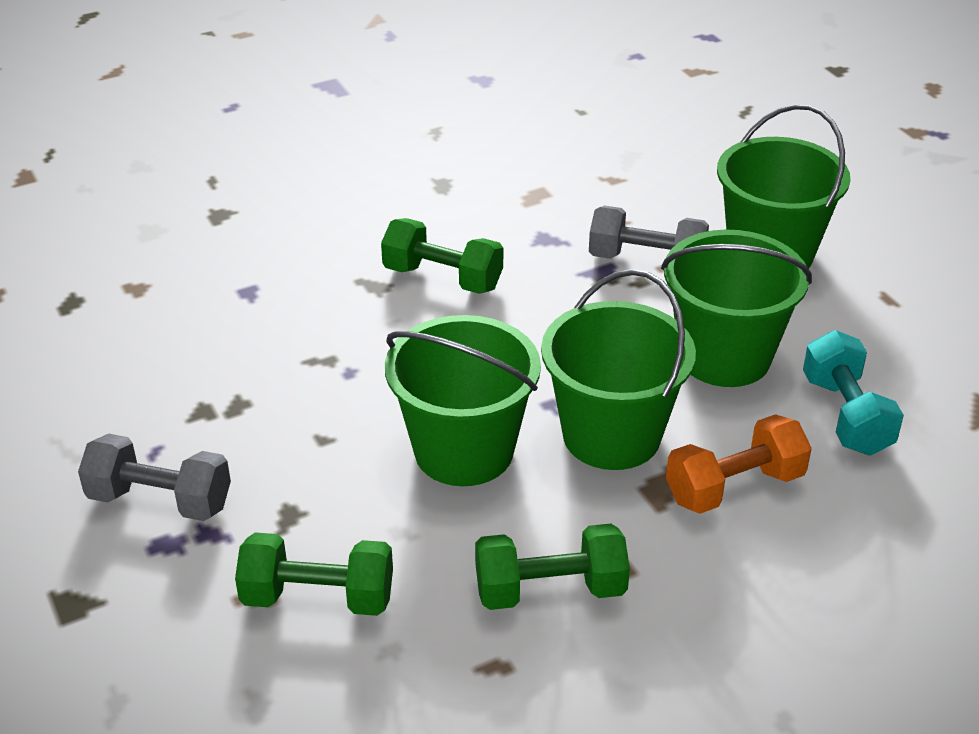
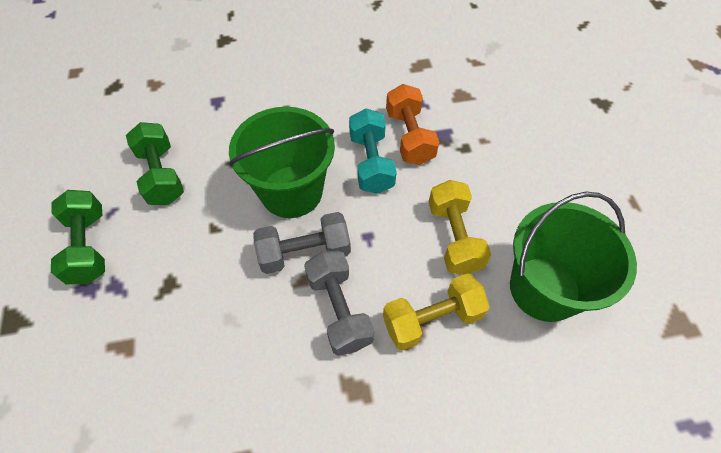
green bucket: [385,315,541,486] [541,269,696,470] [661,230,812,387] [717,104,850,269] = 4 -> [229,107,335,218] [510,192,637,322] = 2
green dumbbell: [235,532,393,616] [381,218,503,294] [475,523,630,610] = 3 -> [51,190,105,284] [126,122,184,205] = 2
yellow dumbbell: none = 0 -> [383,273,490,350] [429,180,491,275] = 2

